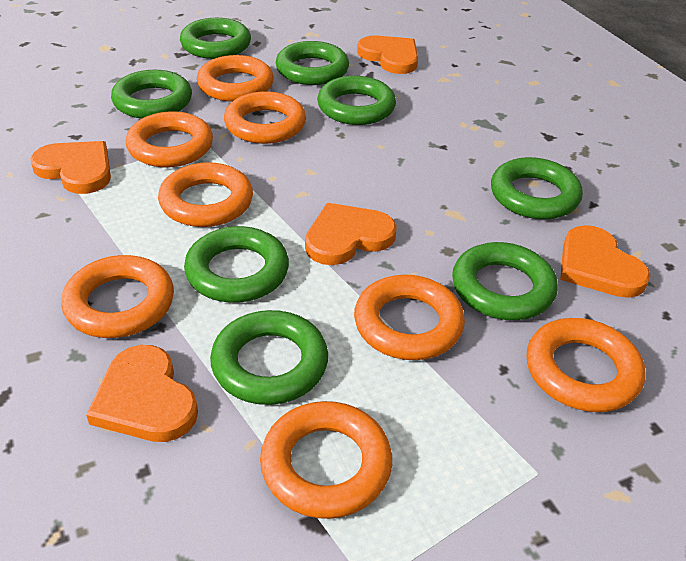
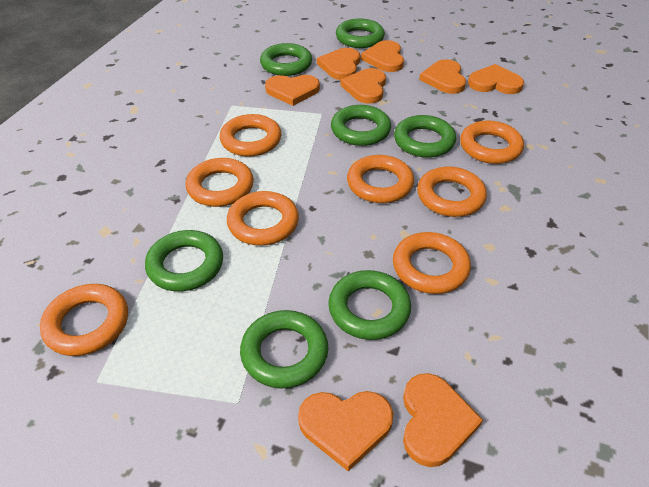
green ring: [111,70,192,119] [180,18,251,59] [184,226,289,303] [210,310,328,405] [276,41,349,85] [317,76,396,125] [452,242,558,320] [491,157,583,219] = 8 -> [145,230,223,292] [240,310,328,388] [260,43,312,76] [328,270,411,340] [331,105,391,146] [336,19,385,48] [394,115,456,158] = 7
orange heart: [30,141,111,194] [86,345,198,442] [305,203,397,265] [357,35,418,74] [560,225,651,298] = 5 -> [265,75,320,106] [298,391,394,471] [317,48,360,80] [341,68,386,104] [361,40,404,72] [403,373,483,467] [419,59,466,94] [468,64,524,94] = 8

